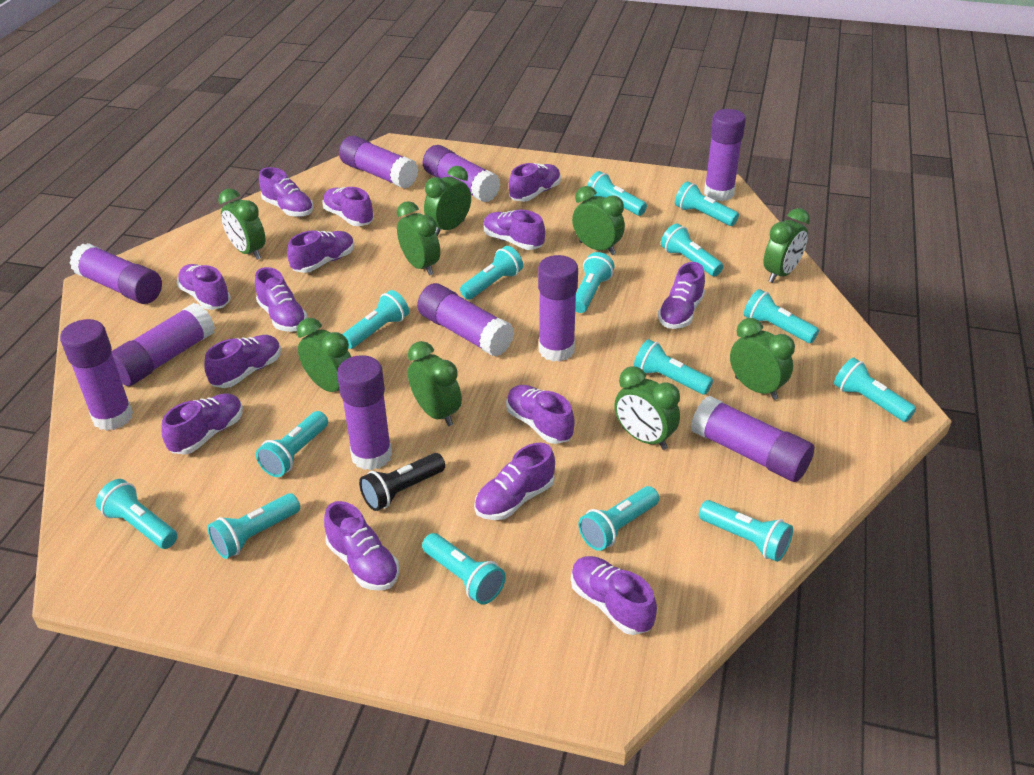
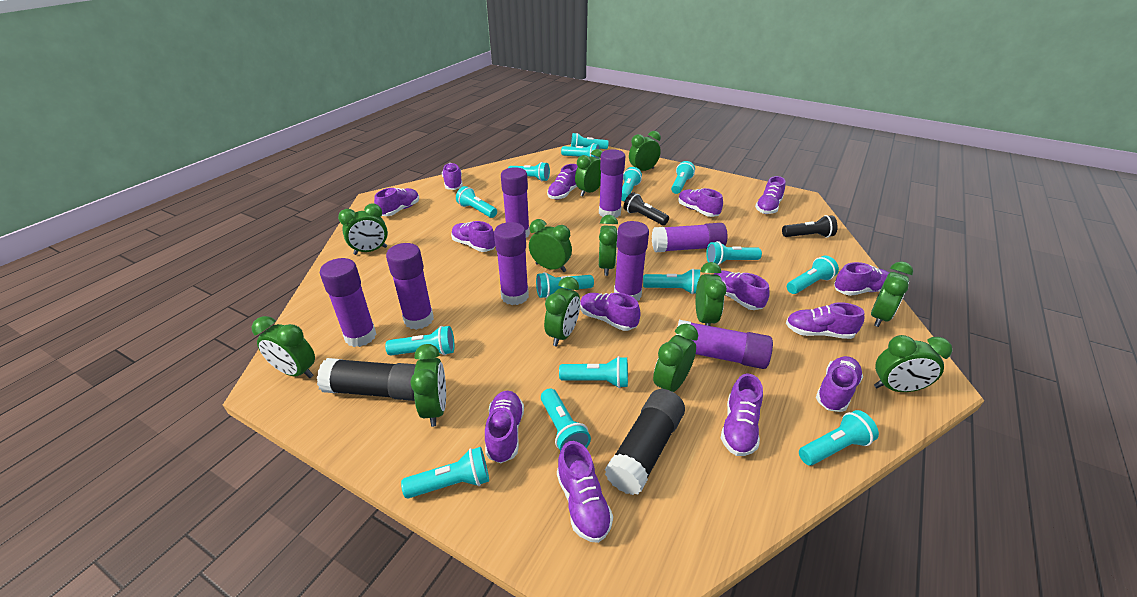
black flashlight: [359,453,445,511] = 1 -> [623,192,669,225] [782,215,838,238] = 2
black glue stick: none = 0 -> [317,358,416,401] [605,389,685,495] = 2
green clock: [218,188,265,260] [297,318,351,392] [397,201,440,276] [408,341,462,426] [424,166,471,236] [572,186,625,255] [614,366,680,450] [730,318,795,400] [764,208,810,283] = 9 -> [252,316,315,378] [338,203,388,255] [410,344,446,427] [529,219,572,272] [544,277,580,346] [575,149,603,197] [599,215,618,276] [629,131,661,171] [653,324,698,392] [696,262,727,326] [871,262,913,327] [874,335,952,392] = 12
purple glue stick: [60,319,133,431] [70,243,162,304] [111,303,215,386] [337,355,392,470] [339,135,418,189] [417,283,514,357] [423,145,501,203] [538,255,578,362] [691,396,814,482] [704,109,746,201] = 10 -> [320,258,376,347] [386,243,434,330] [494,222,529,305] [501,167,530,238] [599,149,625,218] [614,221,649,301] [652,223,727,252] [676,320,773,369] = 8

